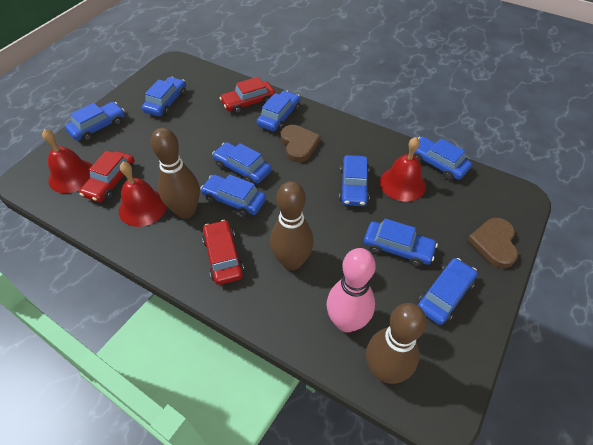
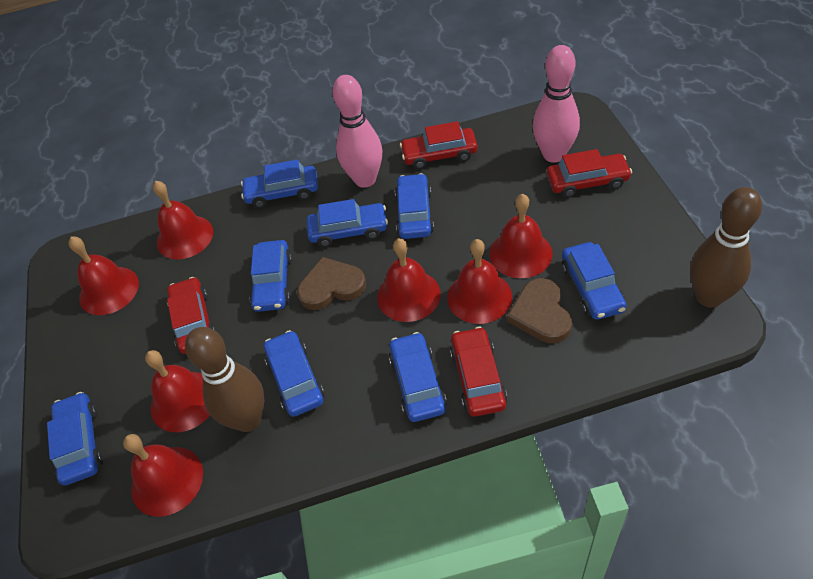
blue car: [65,102,125,141] [142,77,186,116] [200,174,266,217] [212,142,271,184] [257,90,300,132] [339,155,370,206] [364,218,438,267] [414,137,472,180] [418,258,478,325] = 9 -> [47,392,103,486] [241,159,318,208] [250,240,292,312] [264,330,324,417] [307,199,388,247] [389,332,447,422] [395,173,434,239] [562,242,627,320] = 8
brown bowling pin: [151,128,200,219] [270,181,314,270] [366,303,427,384] = 3 -> [185,327,265,432] [690,187,762,308] = 2
pink bowling pin: [327,248,376,333] = 1 -> [333,75,382,188] [532,45,580,163] = 2
red bell: [42,129,92,193] [119,162,167,227] [380,137,426,202] = 3 -> [68,237,139,315] [123,434,203,517] [145,350,210,432] [153,181,213,260] [377,238,441,322] [447,239,512,324] [490,194,553,278] = 7
red car: [79,151,135,202] [202,220,244,285] [219,77,275,114] = 3 -> [167,277,216,354] [400,121,478,169] [450,327,507,417] [547,149,632,198] = 4

